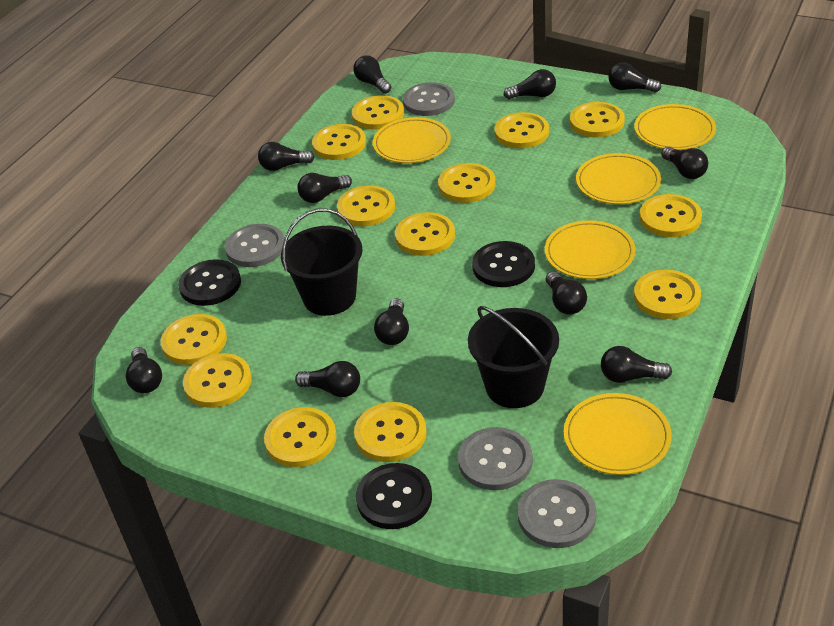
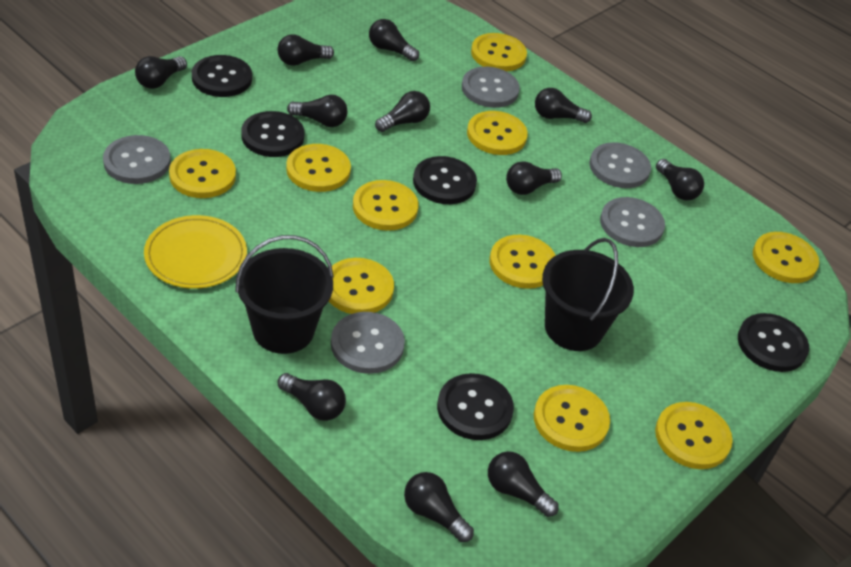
black button: [178,259,241,306] [356,463,432,529] [472,241,535,287] = 3 -> [192,55,252,97] [241,111,304,157] [413,156,477,204] [437,373,514,440] [738,313,809,372] = 5
grey button: [225,224,284,267] [403,82,455,116] [458,427,533,490] [518,479,597,548] = 4 -> [103,135,171,184] [331,312,405,374] [462,67,520,108] [589,142,651,188] [600,197,665,247] = 5
yellow button: [161,314,227,365] [183,353,252,408] [264,407,337,467] [312,124,366,160] [337,185,395,226] [352,95,404,130] [354,402,426,462] [395,212,455,256] [438,163,495,203] [494,112,549,148] [570,102,625,138] [634,270,701,319] [640,194,702,237] = 13 -> [169,149,236,198] [286,144,351,192] [329,258,394,314] [353,180,418,231] [467,111,528,155] [471,33,527,71] [490,235,556,289] [534,385,610,452] [655,402,733,469] [753,232,819,283] = 10
yellow plate: [373,117,451,163] [545,220,636,279] [564,393,672,475] [576,153,661,204] [634,104,716,150] = 5 -> [144,215,247,289] = 1

